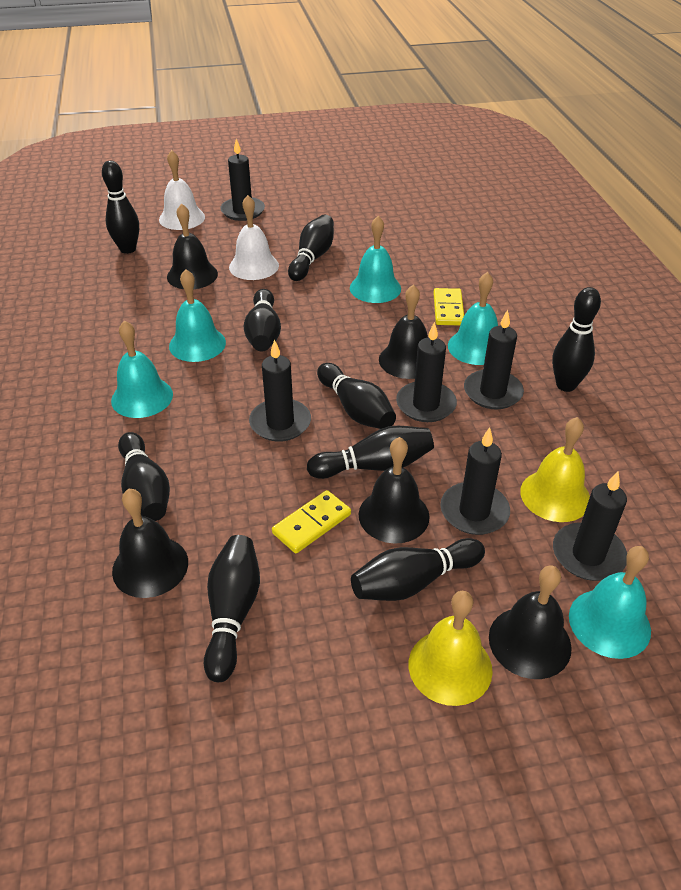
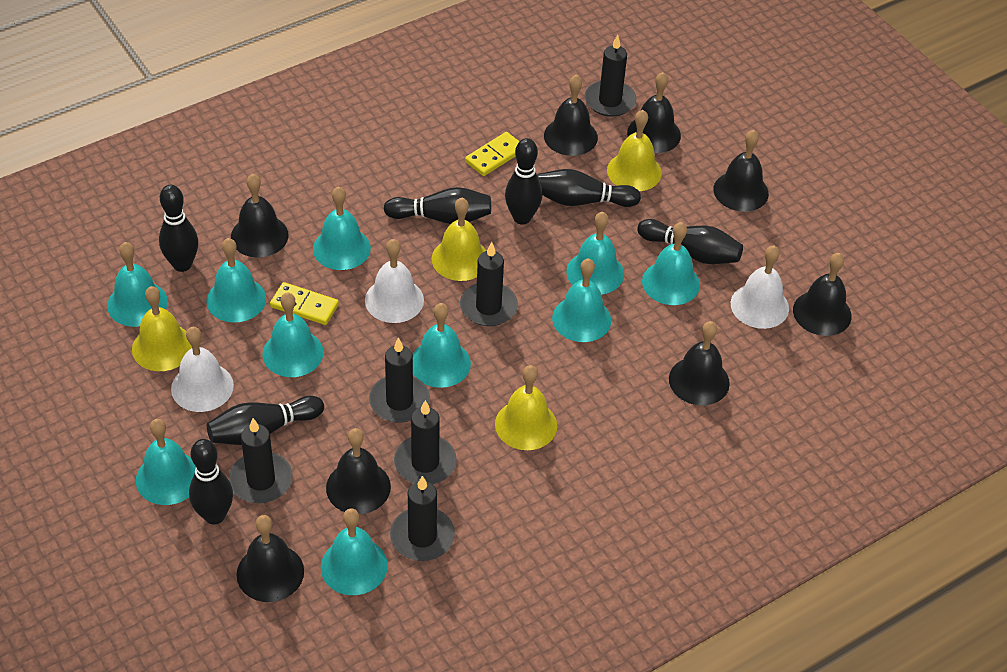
black bell: [112,489,188,598] [167,203,218,289] [359,437,430,544] [379,285,428,379] [489,565,572,679] = 5 -> [231,174,288,257] [237,515,304,602] [326,428,391,514] [544,74,598,156] [627,72,681,153] [669,321,730,405] [714,130,769,212] [793,253,852,336] = 8
black bowling pin: [102,161,139,254] [118,432,170,521] [204,535,260,682] [244,289,281,352] [288,215,334,281] [307,426,434,479] [317,363,396,429] [351,538,485,601] [552,287,601,392] = 9 -> [159,185,198,272] [189,439,233,525] [207,396,324,445] [383,187,491,224] [505,138,542,224] [537,169,641,207] [637,219,743,264] = 7
turquoise bell: [111,320,173,418] [169,269,226,362] [350,216,401,303] [448,272,498,365] [569,546,651,659] = 5 -> [107,242,168,327] [136,419,196,505] [206,238,266,323] [262,292,324,377] [313,187,371,270] [321,508,388,595] [412,303,471,388] [552,258,611,342] [566,212,624,295] [642,222,700,305] = 10
white bell: [159,150,205,230] [229,195,279,280] = 2 -> [171,327,234,412] [365,239,424,323] [731,246,789,329] = 3
yellow bell: [409,591,493,706] [520,417,590,522] = 2 -> [132,286,192,371] [432,198,486,281] [495,365,557,450] [607,110,662,191] = 4

